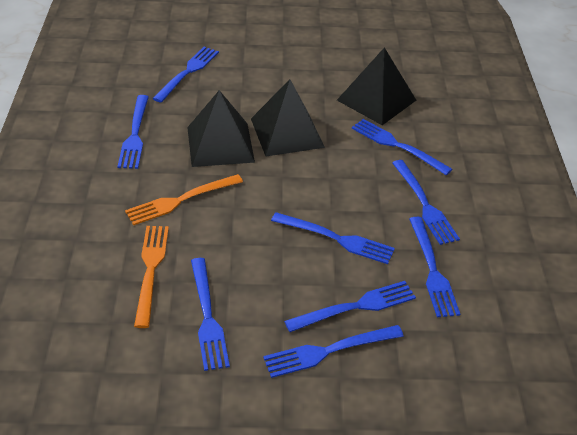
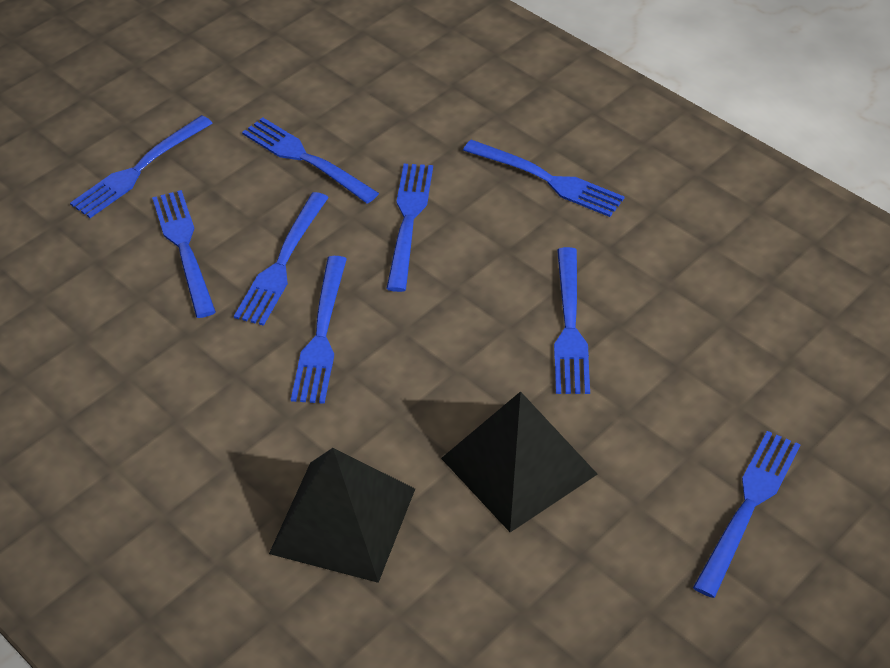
black pyramid: [187,90,255,167] [251,79,325,156] [337,47,416,125] = 3 -> [269,448,415,583] [441,391,598,532] = 2
orange fork: [125,174,243,225] [134,226,169,328] = 2 -> none = 0

